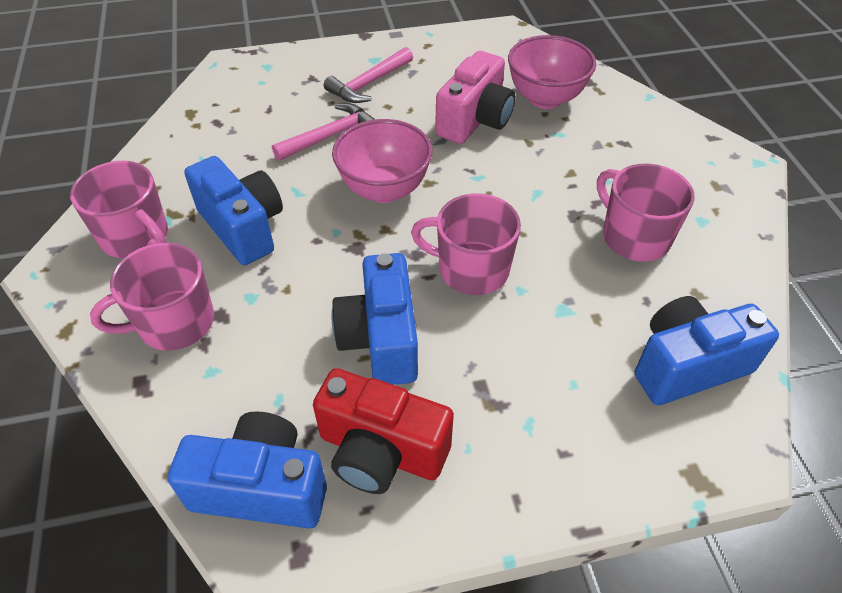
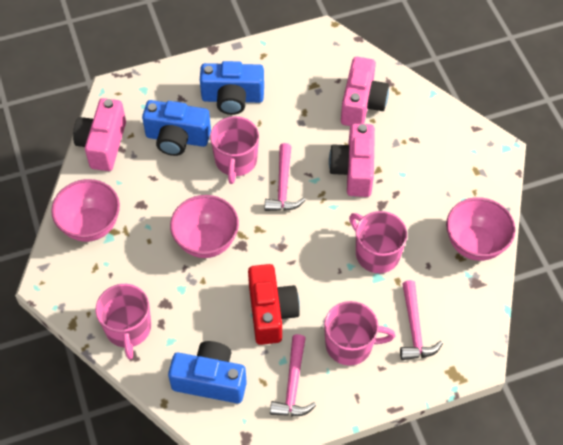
blue camera: [167,411,327,529] [184,156,283,265] [332,253,418,385] [635,296,779,405] = 4 -> [142,100,211,156] [168,341,247,403] [200,61,264,115] = 3
pink bowl: [332,119,433,203] [508,35,596,109] = 2 -> [51,179,120,242] [170,195,239,258] [446,197,515,261] = 3
pink camera: [435,51,515,144] = 1 -> [73,98,126,171] [329,124,375,197] [341,57,389,126] = 3
pink hammer: [272,103,375,161] [324,47,413,103] = 2 -> [265,143,305,211] [270,334,316,417] [400,280,443,360] = 3

